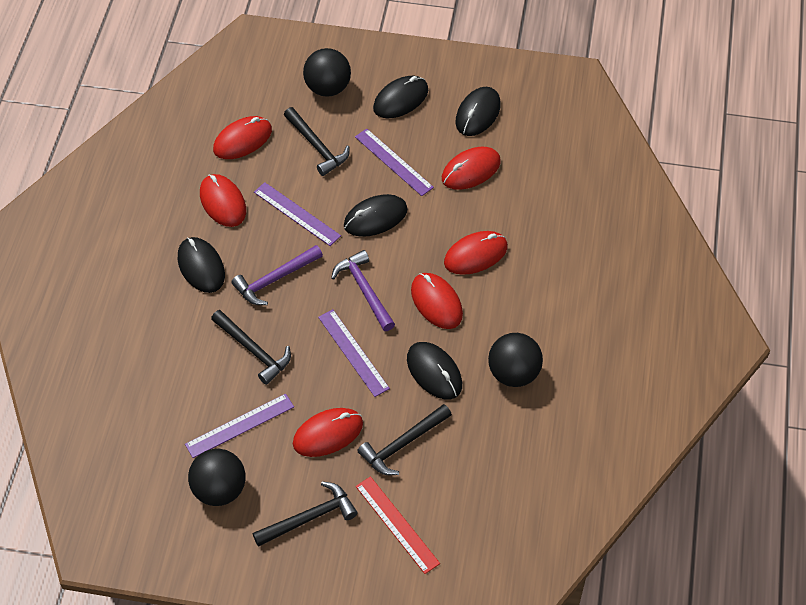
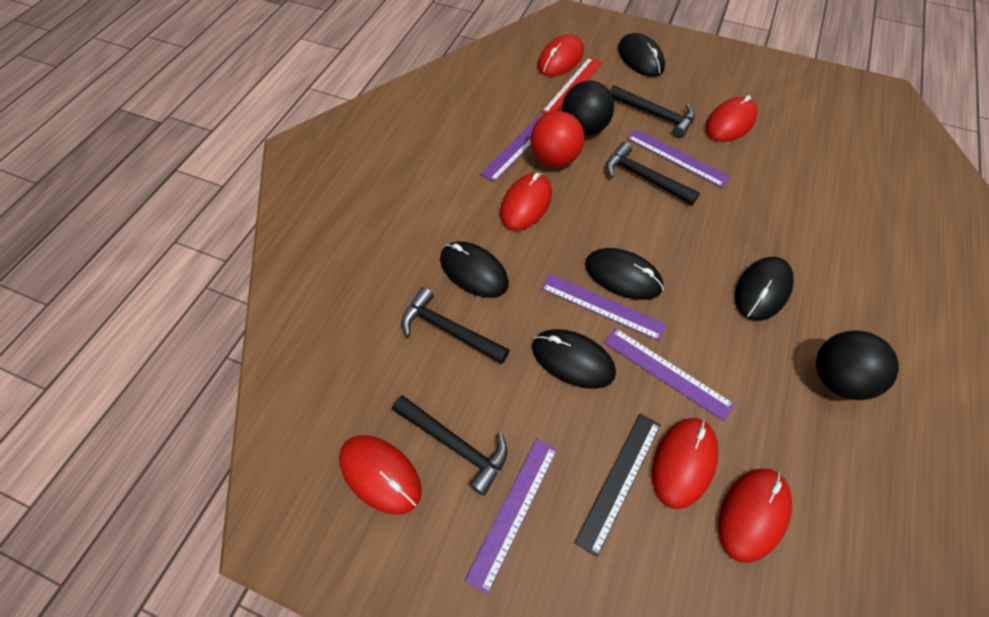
black ball: [188,449,246,506] [303,48,351,97] [488,333,543,387] = 3 -> [562,81,614,135] [816,330,899,400] = 2
black ruler: none = 0 -> [574,414,661,557] = 1
purple hammer: [231,245,323,305] [331,250,395,331] = 2 -> none = 0
purple ruler: [185,394,294,458] [254,182,341,246] [318,309,390,397] [355,129,434,196] = 4 -> [465,439,557,594] [480,113,544,182] [541,274,667,341] [604,328,735,421] [627,129,730,187] = 5
red ball: none = 0 -> [530,111,584,167] = 1

